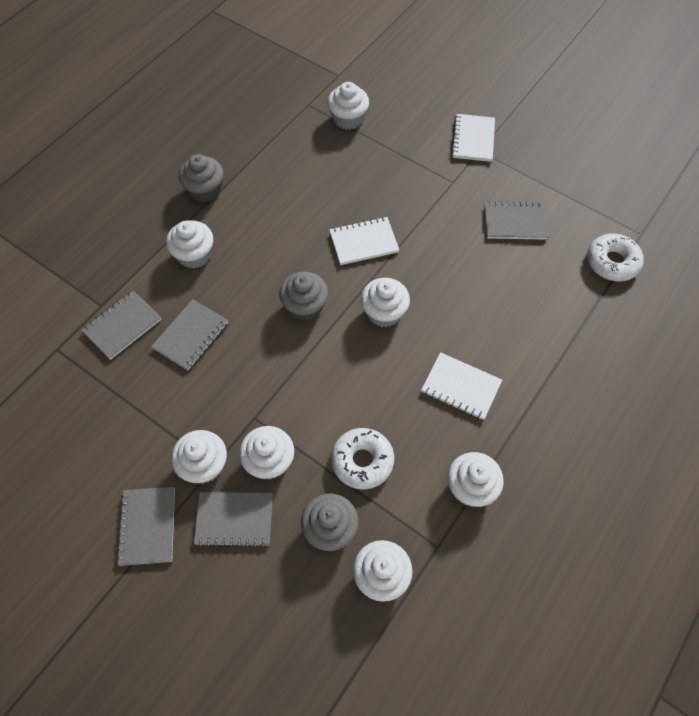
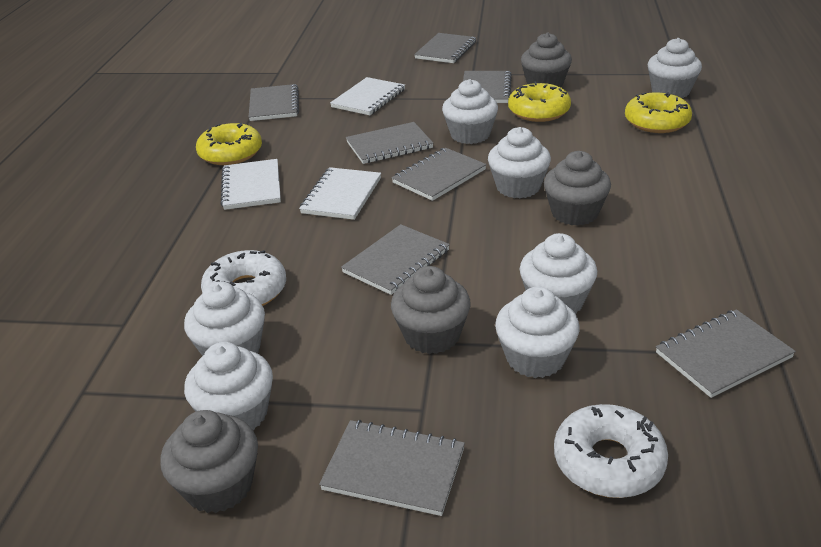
grey cupcake: [179,154,223,203] [279,272,328,321] [301,494,358,551] = 3 -> [160,410,258,513] [391,266,471,354] [521,32,572,87] [544,151,611,226] = 4
grey notebook: [81,290,162,360] [116,487,175,566] [151,299,228,370] [194,492,273,547] [484,201,548,240] = 5 -> [249,84,299,121] [319,420,465,516] [341,224,450,295] [346,122,433,164] [392,148,487,201] [414,33,476,63] [463,71,512,103] [656,309,796,398] = 8
yellow donut: none = 0 -> [196,123,262,165] [508,81,571,122] [625,92,692,133] = 3

